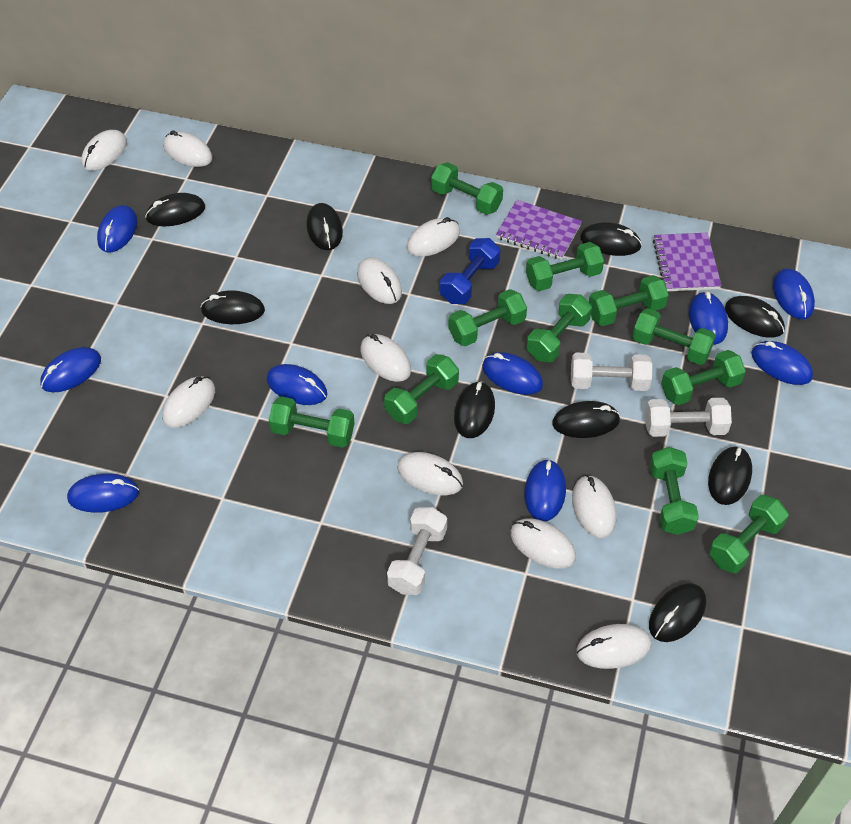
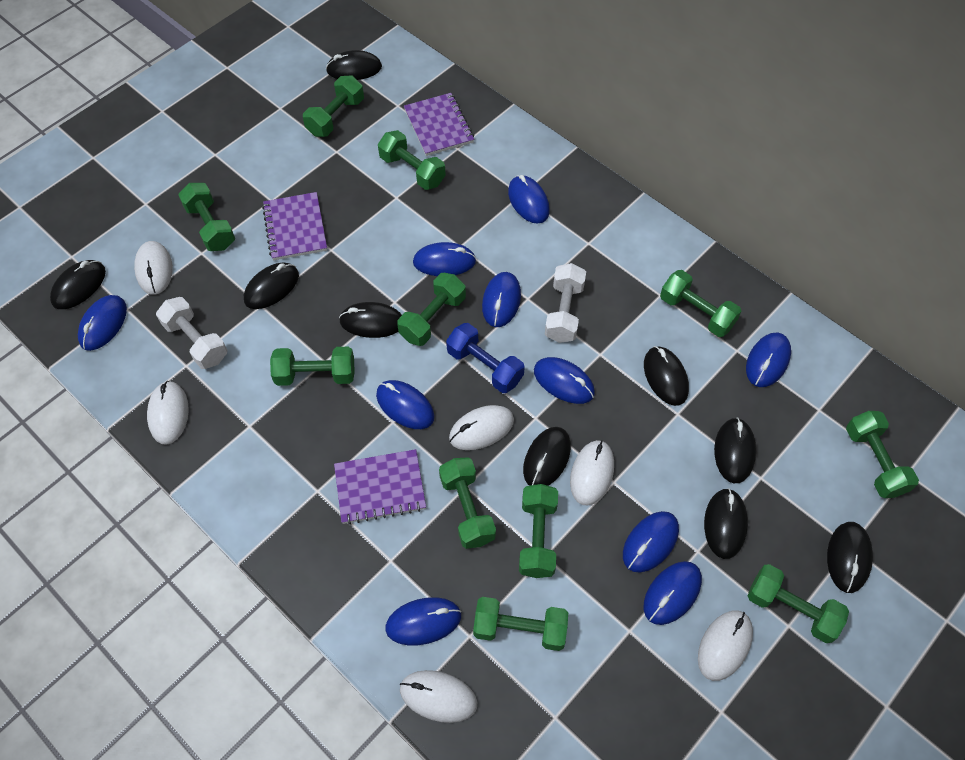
blue mouse: [40,347,101,392] [67,473,139,513] [97,205,137,252] [267,364,327,405] [482,352,543,395] [524,459,566,521] [689,291,728,345] [751,341,813,385] [773,269,815,319] = 9 -> [78,295,127,351] [376,380,434,429] [385,597,462,645] [413,242,476,276] [482,272,521,327] [508,175,550,224] [534,357,595,404] [623,511,679,572] [644,561,702,625] [746,333,791,387] = 10
purple notebook: [496,200,582,260] [653,233,722,291] = 2 -> [262,192,327,260] [334,449,426,524] [404,93,474,156] = 3
white dumbbell: [387,507,447,595] [571,353,652,391] [645,398,732,437] = 3 -> [156,297,227,369] [545,263,586,343] = 2
white mouse: [81,130,127,171] [162,376,215,428] [163,130,213,167] [357,258,402,304] [360,334,411,382] [397,452,463,496] [407,217,460,257] [510,518,576,569] [572,475,616,538] [576,624,652,669] = 10 -> [134,241,173,295] [147,381,189,445] [400,670,477,723] [449,405,514,450] [570,440,614,506] [698,610,753,681] = 6

